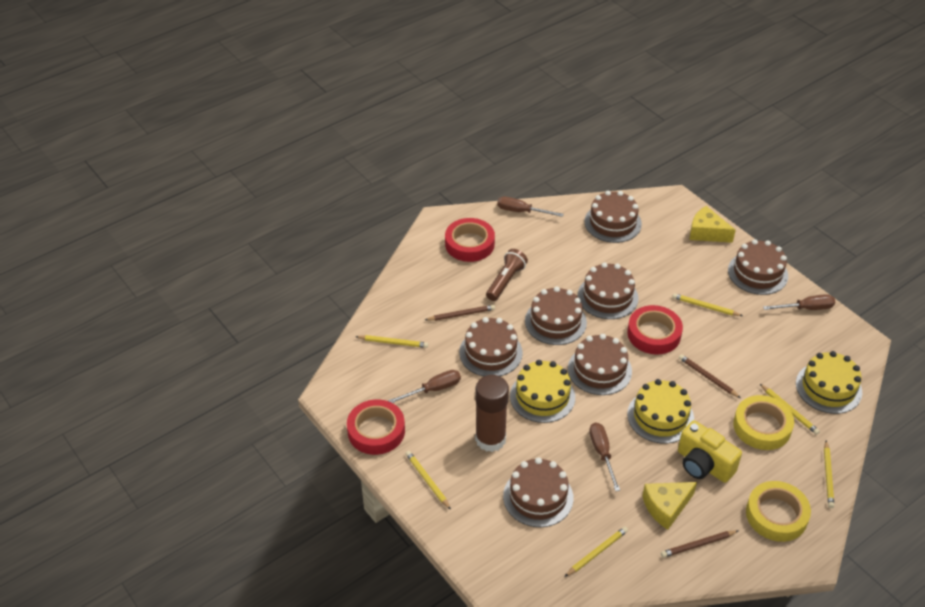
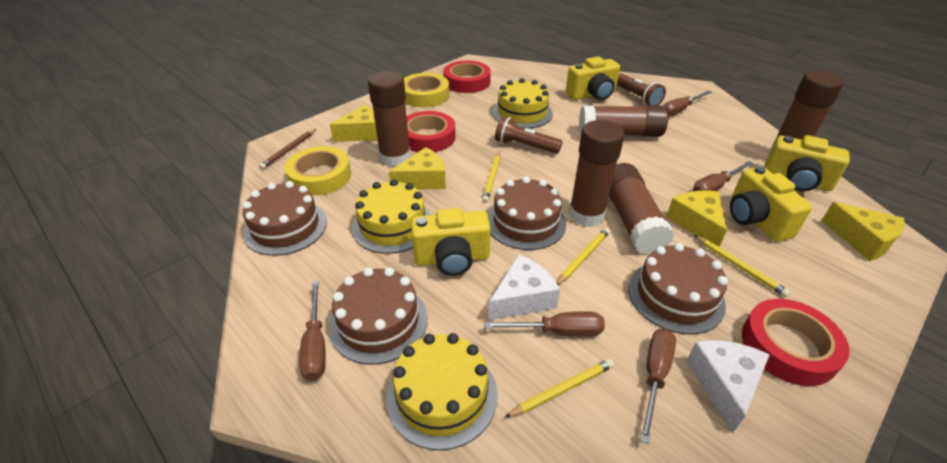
brown cake: [459,317,523,376] [503,457,573,527] [525,286,587,345] [568,334,632,395] [578,262,638,319] [584,191,642,243] [728,239,788,295] = 7 -> [242,181,327,256] [329,267,428,364] [487,176,566,250] [628,243,728,334] = 4
brown flashlight: [486,249,528,301] = 1 -> [495,116,563,154] [617,73,666,105] = 2
brown glue stick: [475,375,509,452] = 1 -> [368,71,411,167] [569,120,624,227] [579,105,668,137] [609,163,674,255] [768,71,844,155] = 5
brown pencil: [425,305,495,321] [661,530,738,558] [679,354,741,398] = 3 -> [259,129,316,169] = 1
brown screwdriver: [388,370,461,403] [497,197,564,217] [589,423,620,491] [763,294,835,310] = 4 -> [299,281,326,381] [484,311,605,336] [640,329,676,444] [663,91,712,116] [693,161,754,191] = 5
white cheese: none = 0 -> [489,254,560,320] [686,340,770,434] = 2
yellow camera: [678,420,742,483] = 1 -> [411,208,491,276] [566,57,620,100] [730,166,812,242] [765,135,850,191] = 4
yellow cheese: [642,482,697,530] [690,206,736,243] = 2 -> [330,105,378,142] [389,147,446,190] [666,191,727,247] [821,202,905,261] = 4
yellow pencil: [355,335,428,348] [406,451,451,510] [565,527,628,577] [672,293,743,316] [760,384,820,435] [824,441,834,508] = 6 -> [482,152,500,202] [504,359,614,418] [556,228,610,285] [694,235,790,297] = 4

